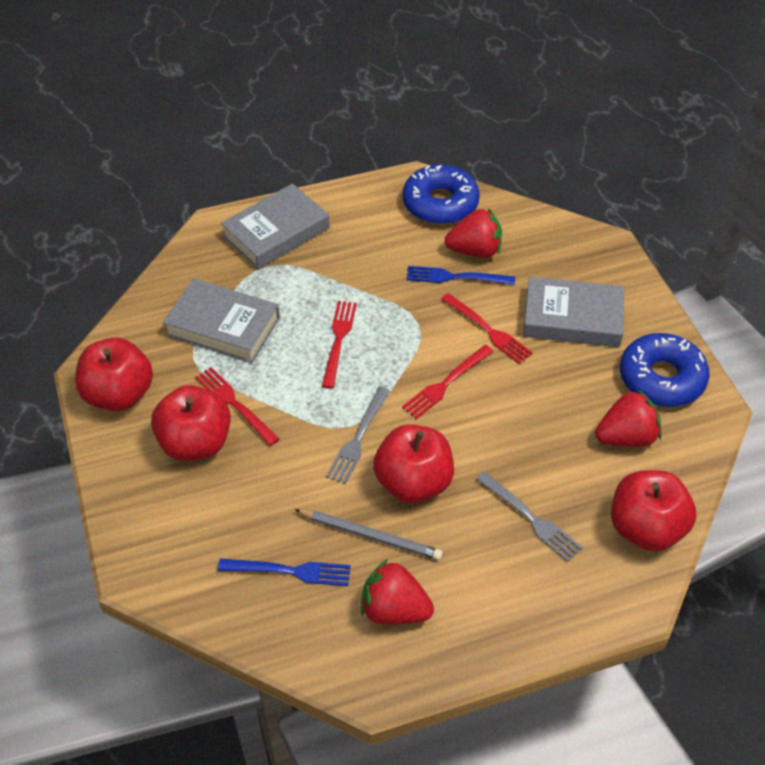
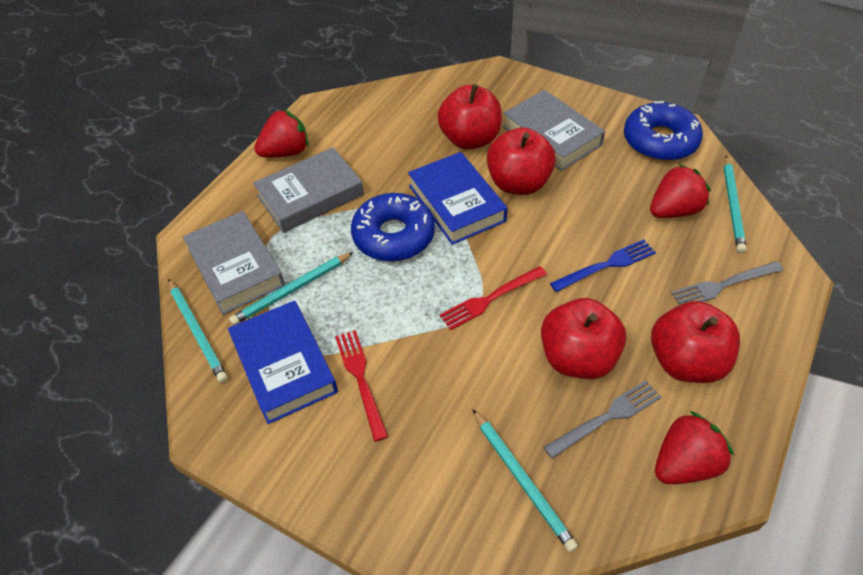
blue book: none = 0 -> [228,301,338,424] [408,152,508,245] = 2
blue fork: [218,559,351,586] [406,266,515,285] = 2 -> [550,239,656,292] = 1
grey pencil: [295,509,443,560] = 1 -> none = 0
red fork: [195,367,279,446] [322,301,357,389] [402,345,494,419] [441,293,533,364] = 4 -> [335,330,388,442] [440,266,547,330] = 2
turquoise pencil: none = 0 -> [168,279,228,383] [229,252,354,325] [472,409,578,552] [724,156,747,253] = 4

